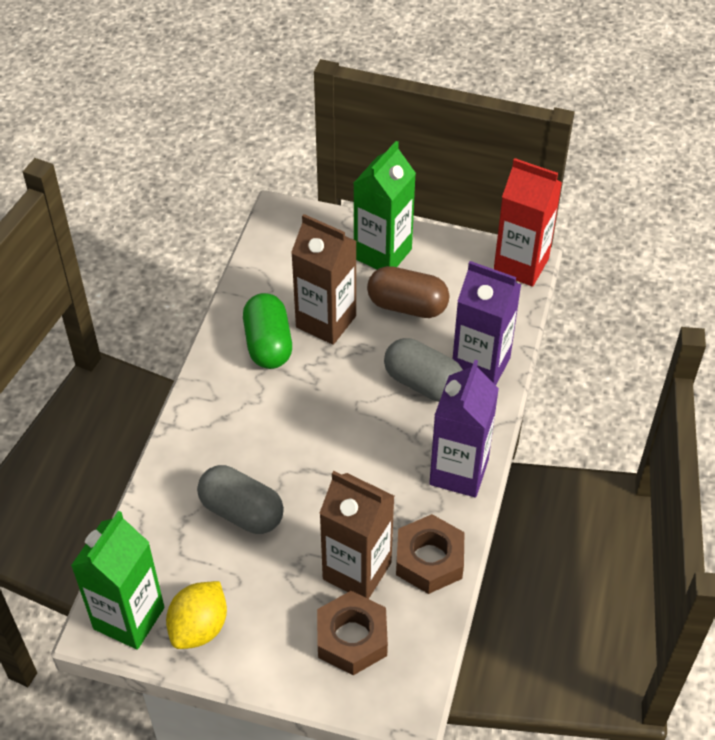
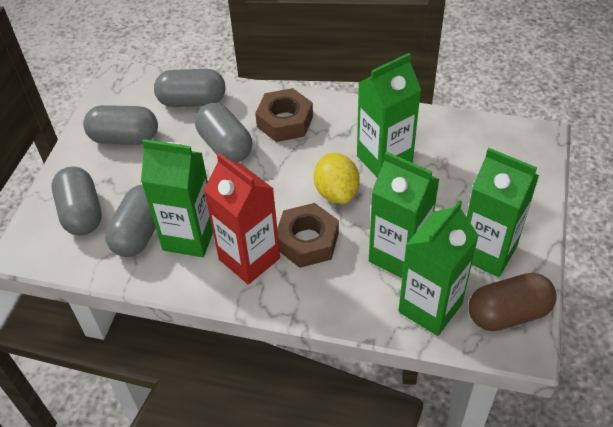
brown carton: [291,214,357,345] [319,471,394,599] = 2 -> none = 0
green capsule: [243,293,292,369] = 1 -> none = 0
green carton: [71,511,164,650] [354,141,416,270] = 2 -> [141,139,213,257] [357,53,421,177] [369,151,440,278] [398,200,479,336] [467,148,539,277] = 5
grey capsule: [197,465,284,534] [384,338,463,402] = 2 -> [52,166,102,235] [83,105,158,145] [105,185,156,257] [154,69,226,107] [195,103,252,162] = 5
purple carton: [429,360,499,497] [453,261,522,385] = 2 -> none = 0

